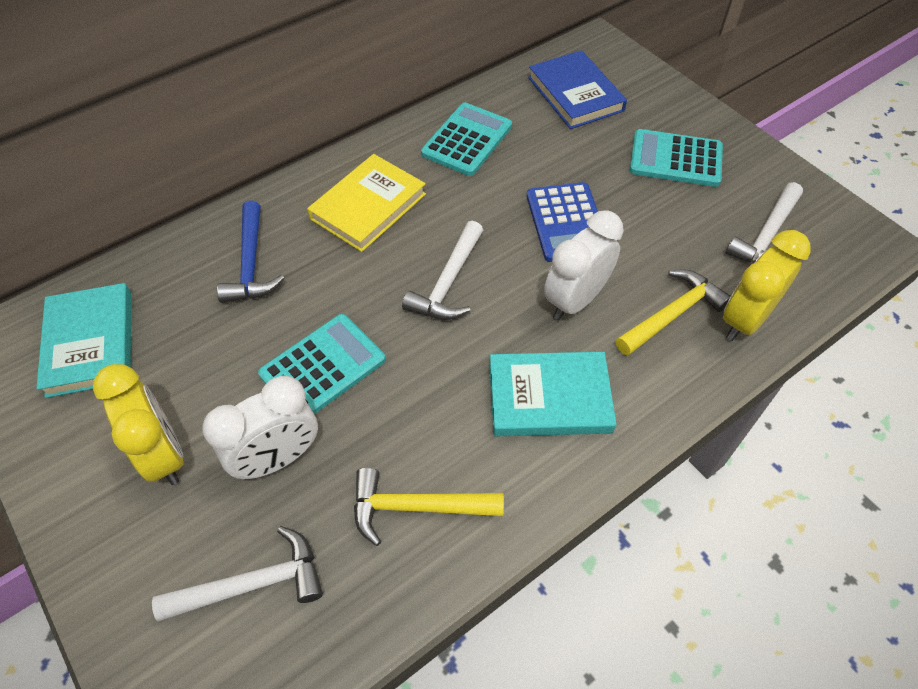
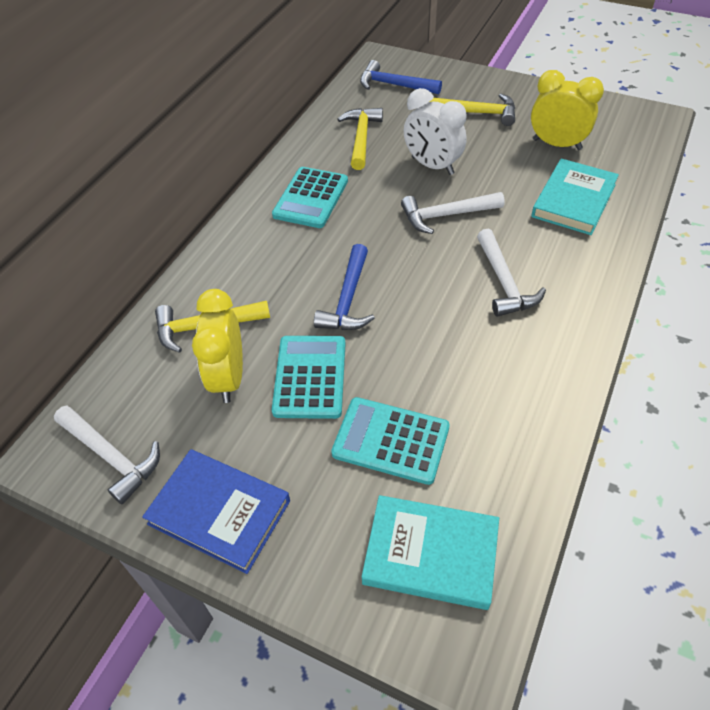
blue calculator: [527,182,598,262] = 1 -> none = 0
blue hammer: [217,201,284,303] = 1 -> [314,244,375,330] [360,60,442,94] = 2
white clock: [202,376,318,479] [544,210,624,320] = 2 -> [404,88,467,175] = 1
yellow book: [307,154,426,252] = 1 -> none = 0
yellow hammer: [354,467,504,546] [616,270,731,356] = 2 -> [155,301,270,353] [337,108,383,170] [430,94,515,126] = 3

